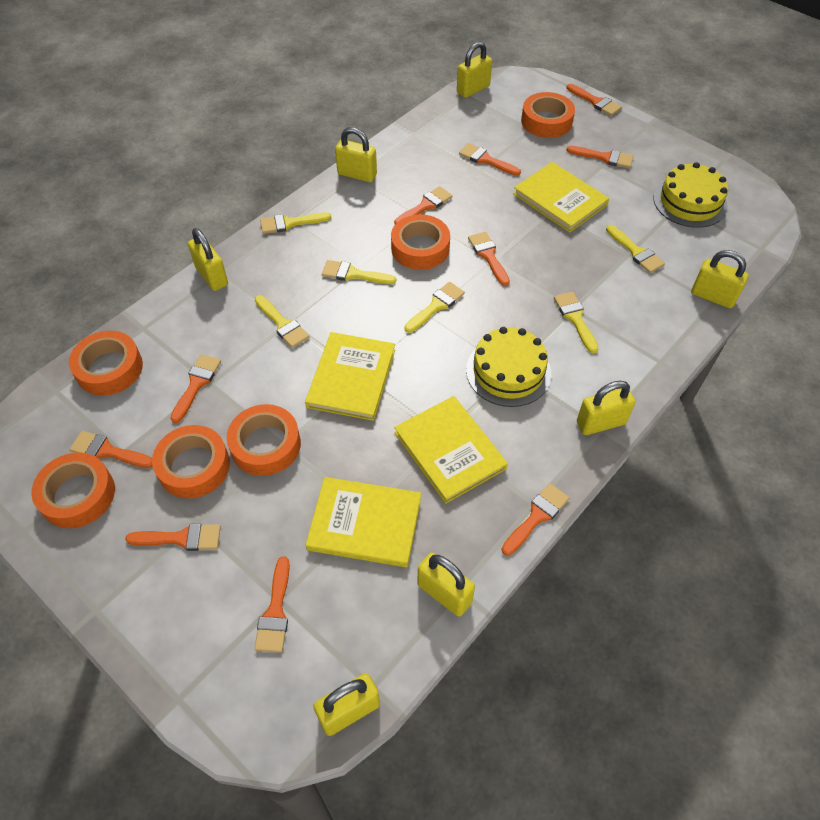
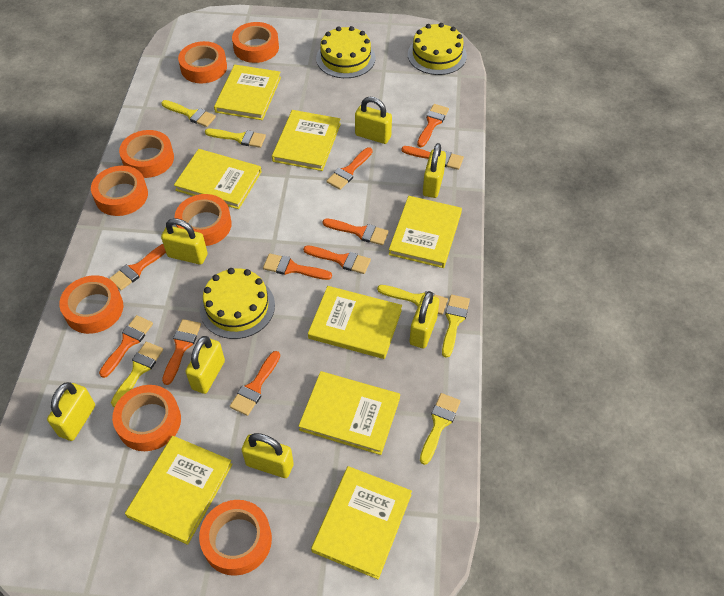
orange tape: [31,453,115,528] [69,331,143,395] [152,425,230,498] [227,404,301,476] [391,215,450,270] [521,92,575,138] = 6 -> [59,275,123,334] [91,166,148,216] [112,385,181,451] [119,130,174,178] [175,194,232,246] [178,41,227,83] [199,500,272,576] [232,22,279,63] = 8
yellow book: [305,332,395,421] [306,477,421,567] [394,396,508,504] [513,162,609,233] = 4 -> [125,436,232,545] [174,149,261,209] [214,65,281,120] [272,110,341,171] [298,371,400,455] [308,286,402,359] [311,466,412,579] [389,196,462,268] = 8
yellow cake: [466,327,551,407] [654,162,728,228] = 2 -> [200,268,275,339] [316,26,376,78] [408,23,467,75] = 3

